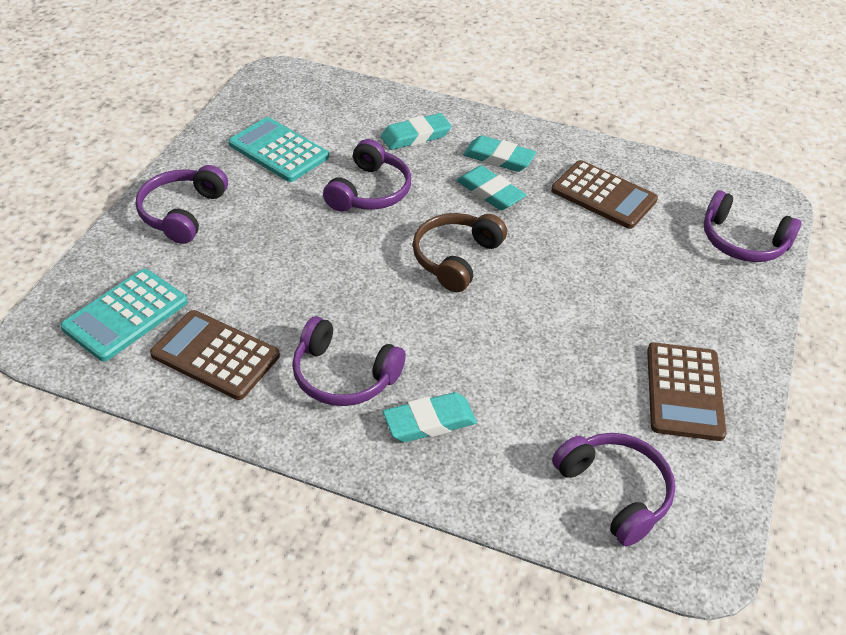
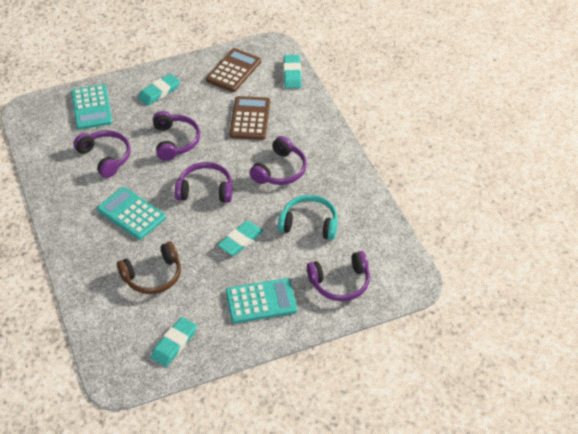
brown calculator: [150,310,280,400] [551,160,658,229] [647,342,727,441] = 3 -> [206,48,261,92] [229,96,270,140] = 2
turquoise calculator: [60,269,188,361] [229,117,329,182] = 2 -> [71,84,113,130] [97,187,166,240] [226,278,297,323] = 3
turquoise headphones: none = 0 -> [278,195,337,240] = 1

